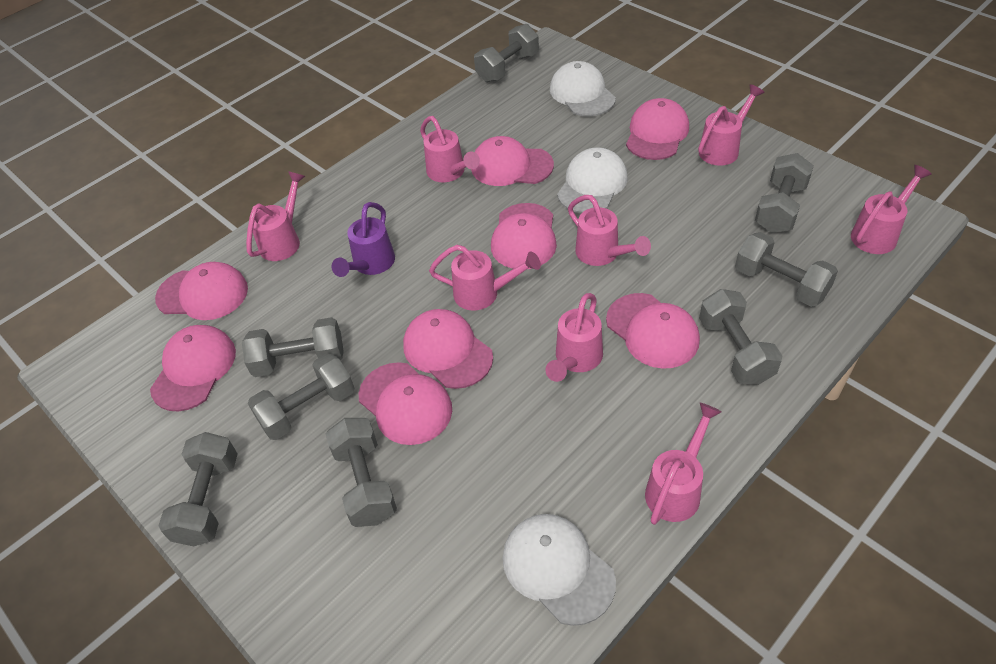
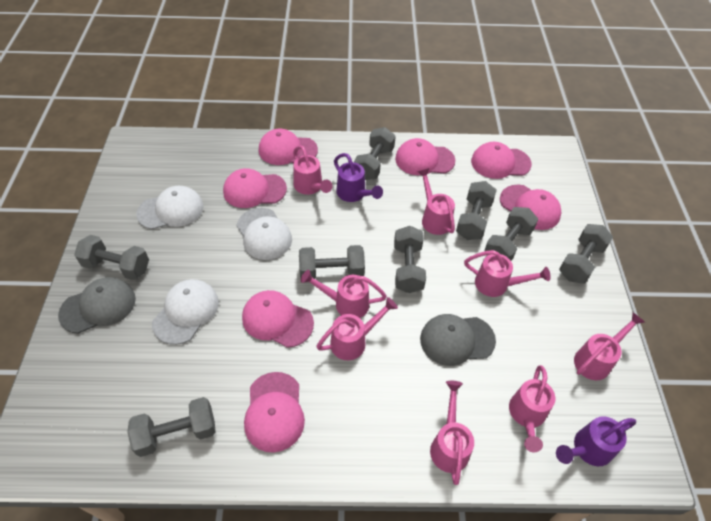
grey cap: none = 0 -> [58,277,136,334] [420,314,496,366] = 2
pink cap: [150,325,236,411] [155,262,248,320] [359,362,452,445] [403,309,493,389] [471,136,554,186] [491,203,557,269] [606,293,700,369] [626,98,689,160] = 8 -> [223,168,287,208] [242,290,314,348] [244,372,305,452] [259,129,318,165] [395,138,455,175] [471,142,532,179] [500,185,562,230] = 7
purple watering can: [332,202,395,277] = 1 -> [334,153,383,202] [556,416,636,466] = 2

